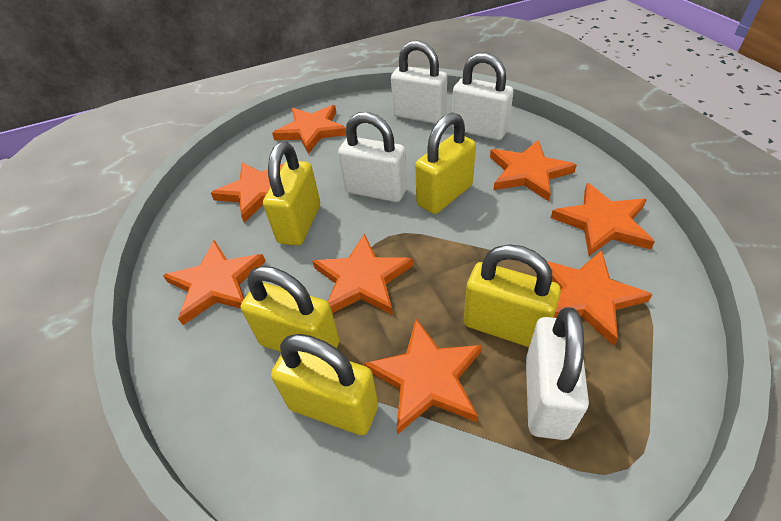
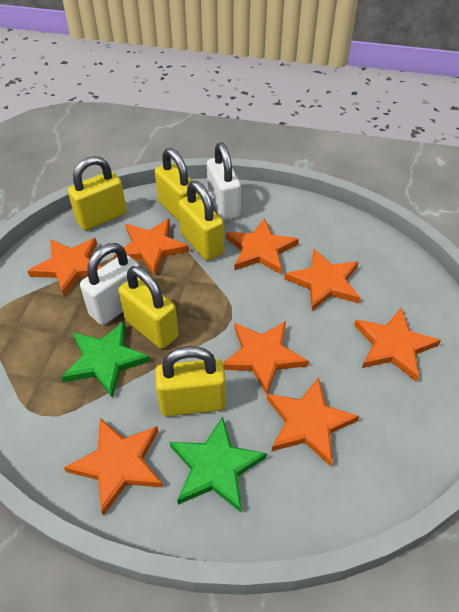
green star: none = 0 -> [61,321,151,399] [170,416,267,512] = 2
white padlock: [338,112,407,202] [391,40,447,124] [452,53,514,140] [526,307,589,440] = 4 -> [80,243,140,325] [207,142,241,220] = 2

